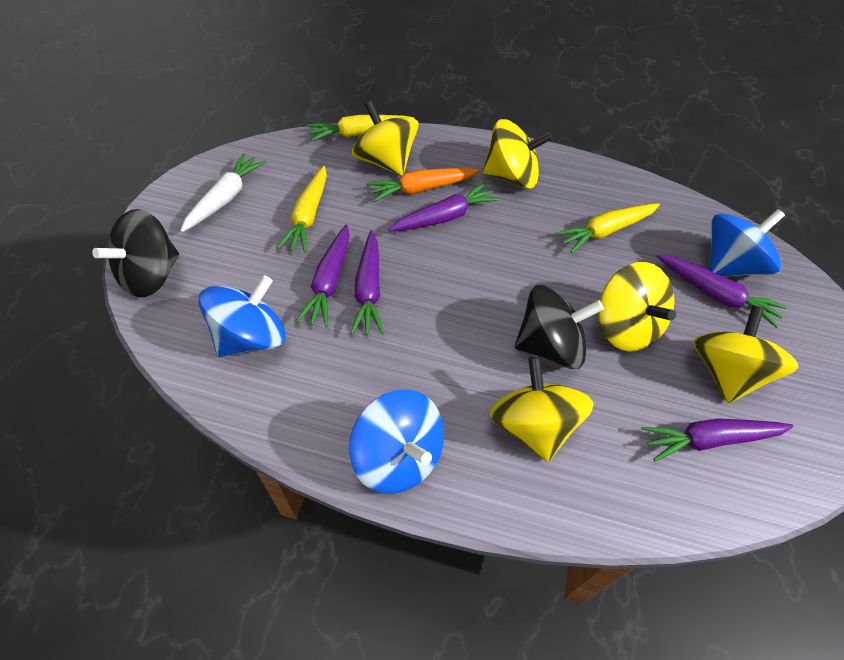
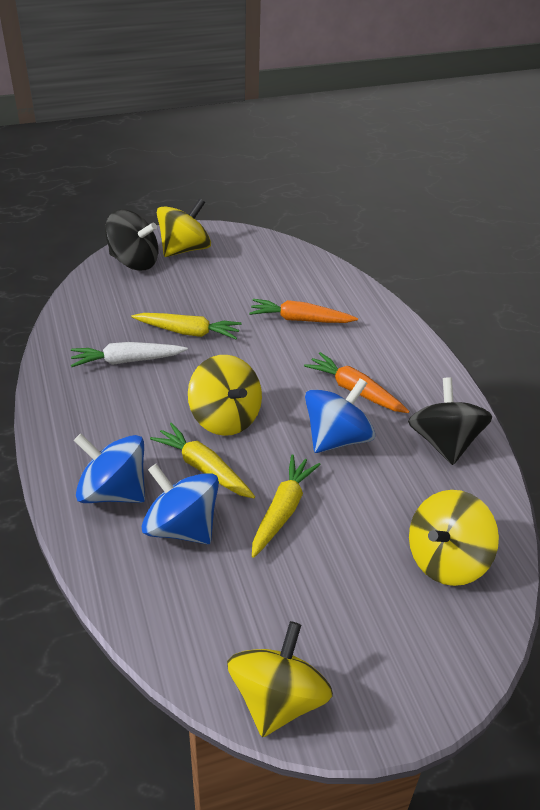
orange carrot: [366,168,480,202] = 1 -> [249,299,358,323] [304,352,409,413] = 2
purple carrot: [296,225,349,327] [350,230,384,334] [388,183,500,232] [641,418,793,462] [656,254,787,328] = 5 -> none = 0
yellow spinning top: [352,101,419,176] [482,119,552,189] [490,356,594,462] [598,262,676,352] [693,305,799,403] = 5 -> [157,198,211,257] [188,355,262,436] [227,621,333,737] [409,490,499,586] = 4

